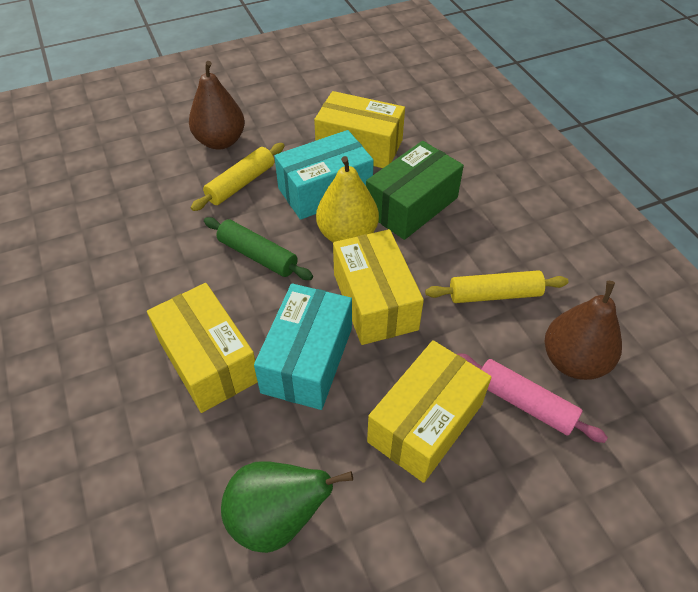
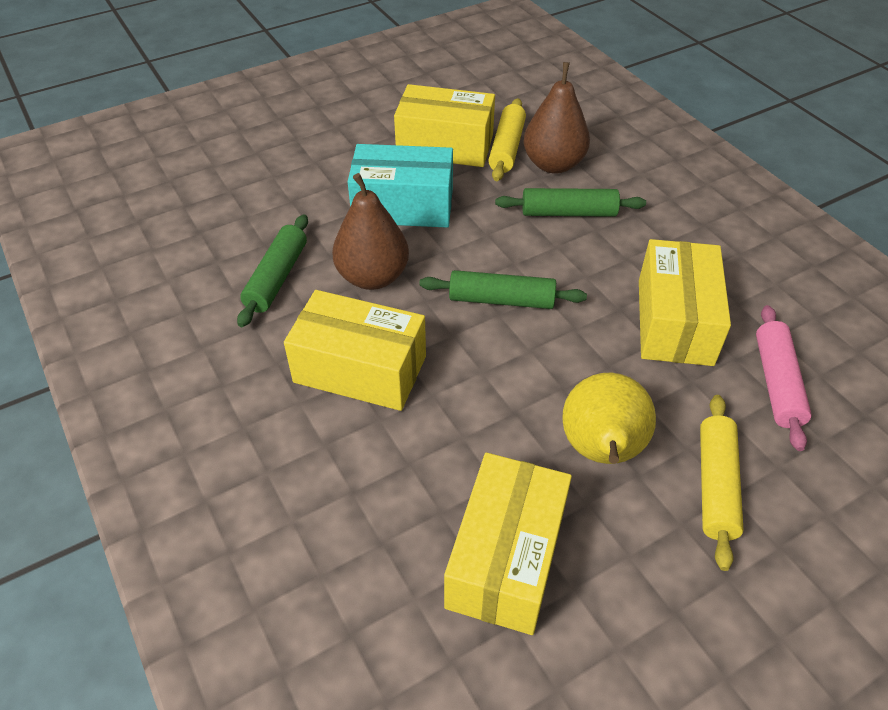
green box: [366,141,464,240] = 1 -> none = 0
green pear: [221,461,353,553] = 1 -> none = 0
green rolling pin: [204,217,313,280] = 1 -> [237,214,308,327] [419,270,587,309] [495,188,646,217] = 3
turquoise box: [254,283,352,410] [274,130,374,220] = 2 -> [348,144,453,228] = 1

